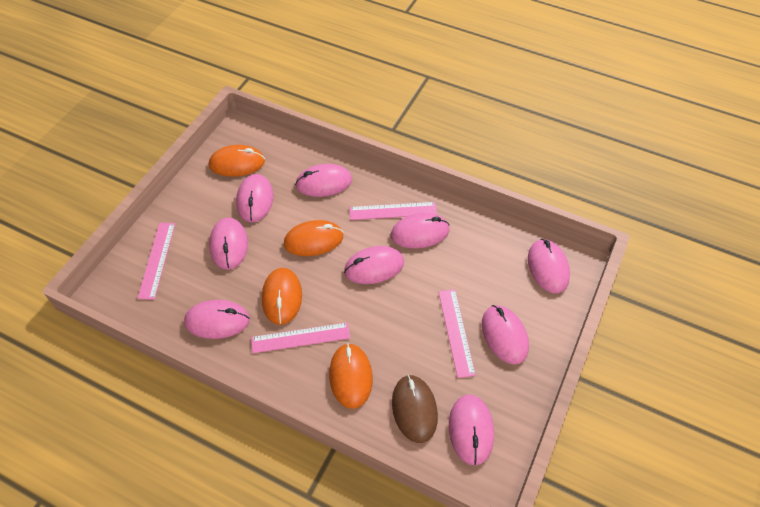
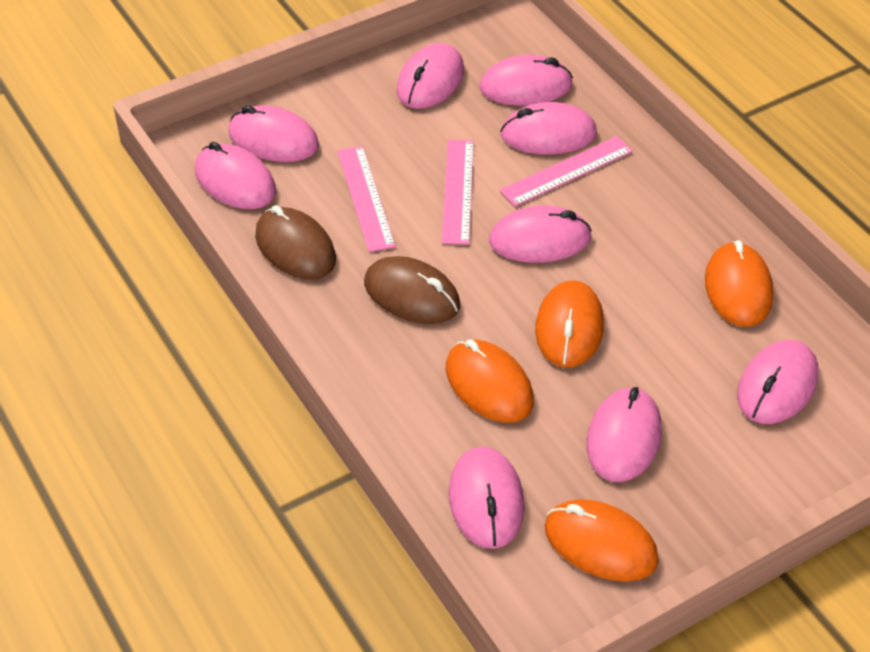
brown mouse: [392,375,438,443] = 1 -> [255,205,336,280] [364,256,460,324] = 2
pink ruler: [137,223,175,300] [251,322,350,353] [349,202,437,220] [438,289,476,378] = 4 -> [337,146,396,252] [442,140,474,245] [500,136,633,207] = 3

